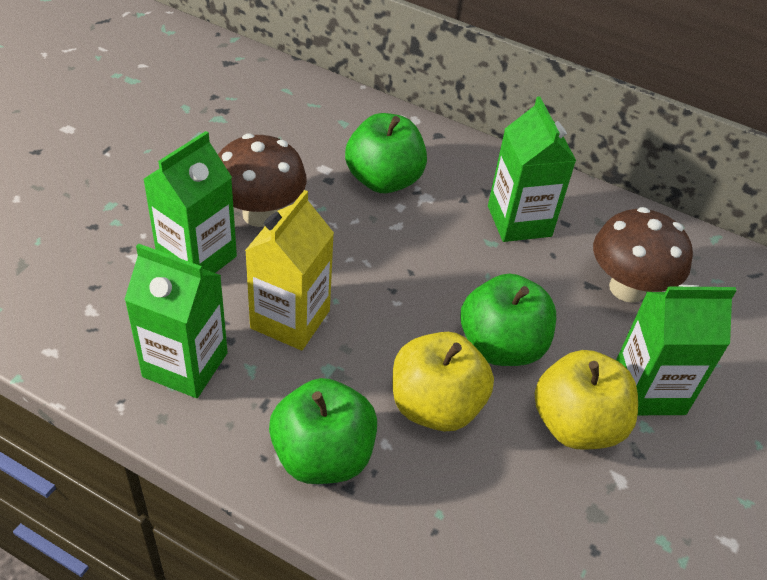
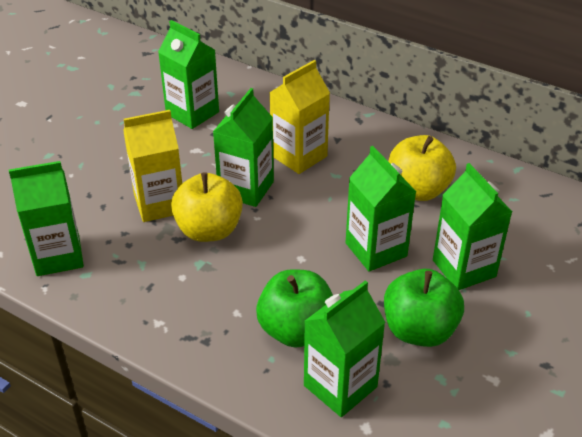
brown mushroom: [218,134,307,227] [593,207,693,303] = 2 -> none = 0
green apple: [269,378,377,484] [345,113,427,193] [461,273,556,366] = 3 -> [256,269,333,348] [384,269,464,347] = 2
green carton: [124,243,228,398] [143,131,237,273] [488,96,576,242] [616,285,737,415] = 4 -> [9,161,84,276] [158,20,219,129] [213,88,274,207] [304,280,386,417] [346,146,416,272] [433,163,512,290] = 6
yellow carton: [245,190,334,350] = 1 -> [123,110,182,222] [269,60,330,174] = 2

